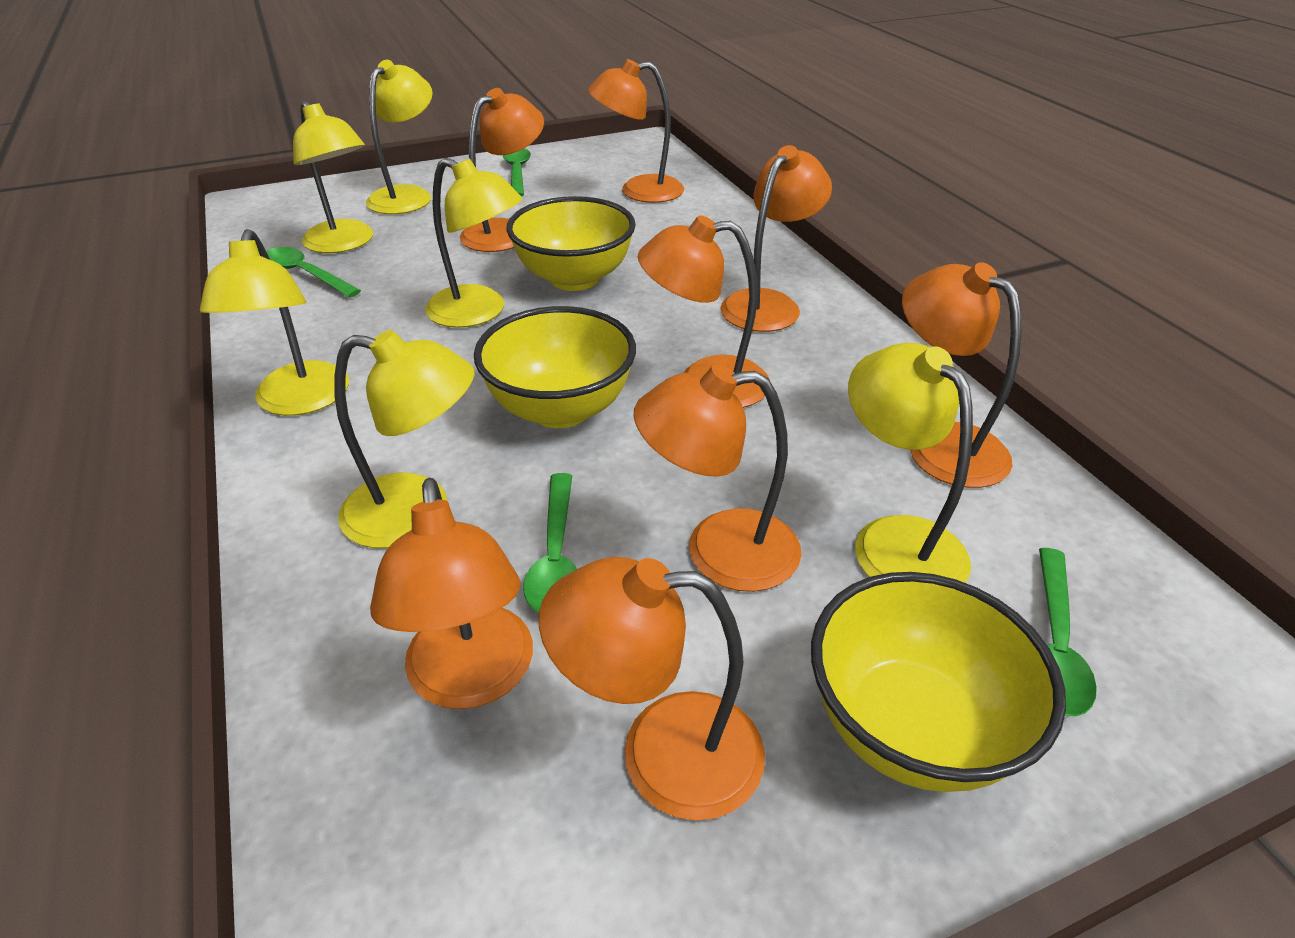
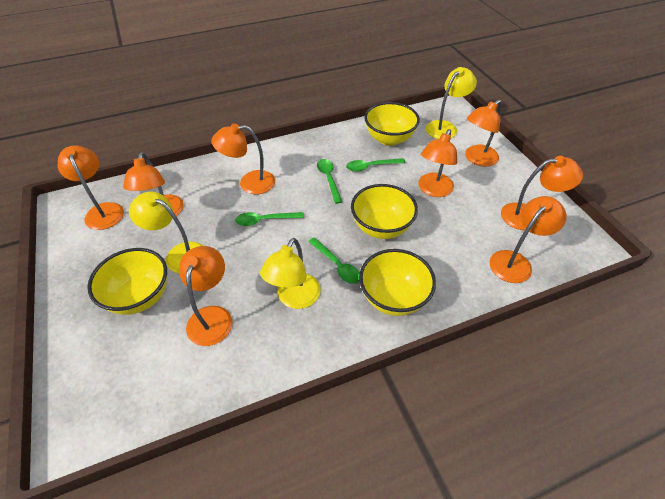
yellow bowl: [474,306,636,428] [506,196,636,291] [811,572,1066,792] = 3 -> [87,248,167,315] [351,184,418,239] [359,249,436,316] [364,102,420,146] = 4
yellow lamp: [200,229,349,416] [293,101,373,253] [334,330,474,548] [366,60,433,214] [425,158,523,328] [848,343,973,583] = 6 -> [129,192,203,273] [260,238,321,309] [426,67,477,139] = 3

